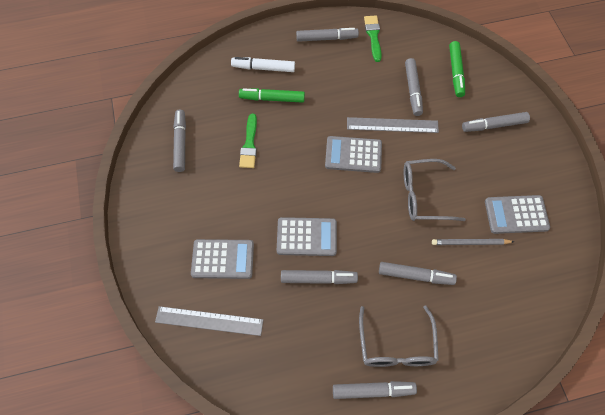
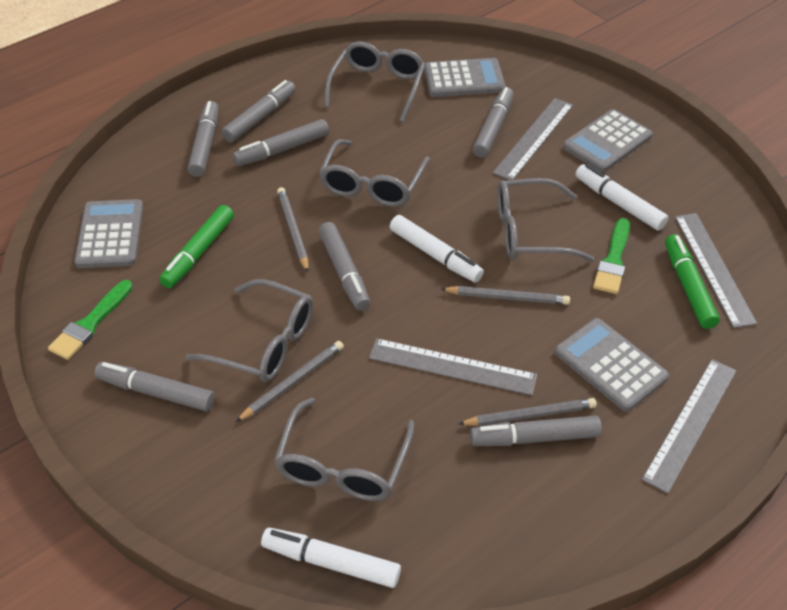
grey glasses: [359,305,439,367] [404,159,466,221] = 2 -> [185,279,313,382] [274,398,414,501] [319,139,430,207] [324,41,425,122] [497,178,594,262] = 5
grey pencil: [432,239,514,245] = 1 -> [236,341,344,422] [277,187,309,272] [441,286,570,305] [458,398,597,426] = 4
grey ruler: [155,306,264,336] [347,117,439,133] = 2 -> [369,338,537,395] [493,98,573,180] [642,359,737,493] [675,213,757,328] = 4
white marker: [231,57,295,72] = 1 -> [261,528,401,588] [390,215,484,283] [575,164,669,231] = 3

